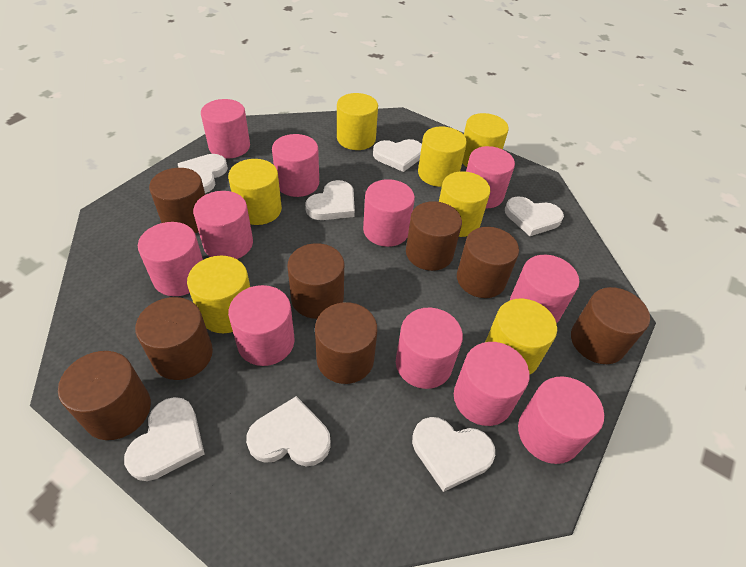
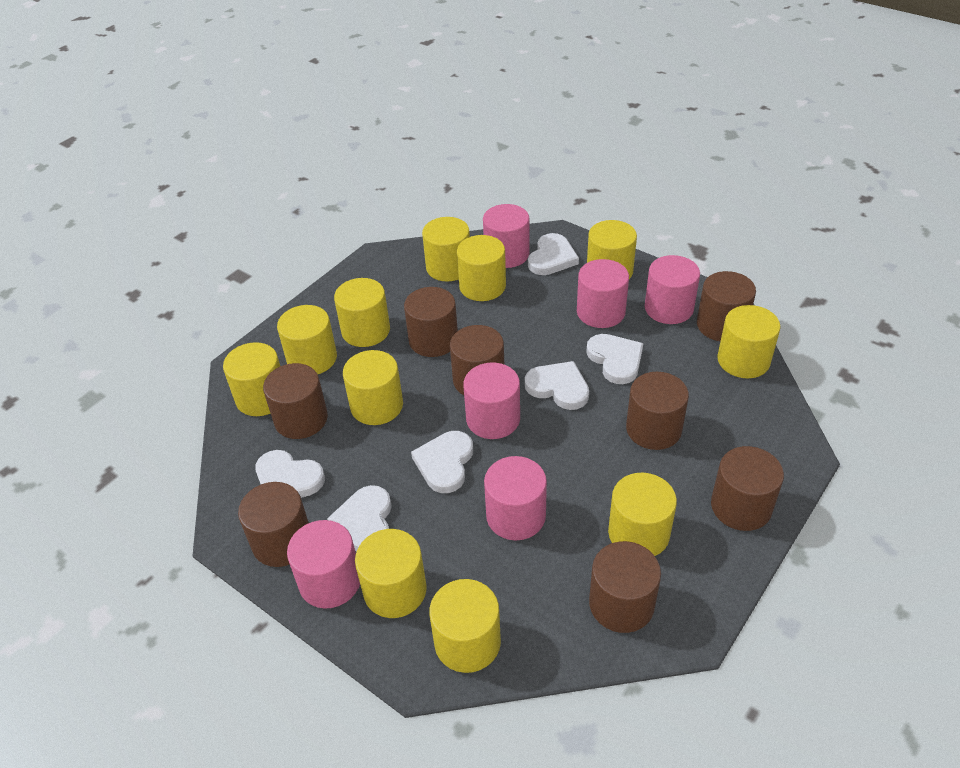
pink cylinder: [138,222,203,296] [193,191,253,259] [201,99,250,159] [228,285,295,366] [272,134,319,197] [363,179,415,247] [396,308,463,389] [454,342,530,426] [466,146,515,208] [510,255,579,323] [518,376,604,464] = 11 -> [287,520,360,609] [463,363,520,439] [483,204,530,268] [484,456,547,540] [577,259,629,328] [645,255,700,324] = 6
white heart: [124,397,205,481] [178,154,228,193] [246,396,331,466] [305,180,355,220] [373,139,422,172] [412,417,495,492] [505,196,564,236] = 7 -> [255,450,325,498] [327,485,391,551] [411,431,473,493] [525,361,589,410] [528,233,579,275] [586,334,643,384] = 6
yellow cylinder: [187,256,250,333] [228,159,282,225] [337,93,378,150] [418,126,467,187] [439,171,490,237] [462,113,509,167] [485,299,557,374] = 7 -> [223,342,280,416] [277,305,337,374] [334,278,390,347] [343,350,403,425] [355,529,427,618] [422,217,470,281] [429,579,501,673] [457,235,506,301] [587,220,637,279] [608,473,677,556] [717,305,781,378] = 11

